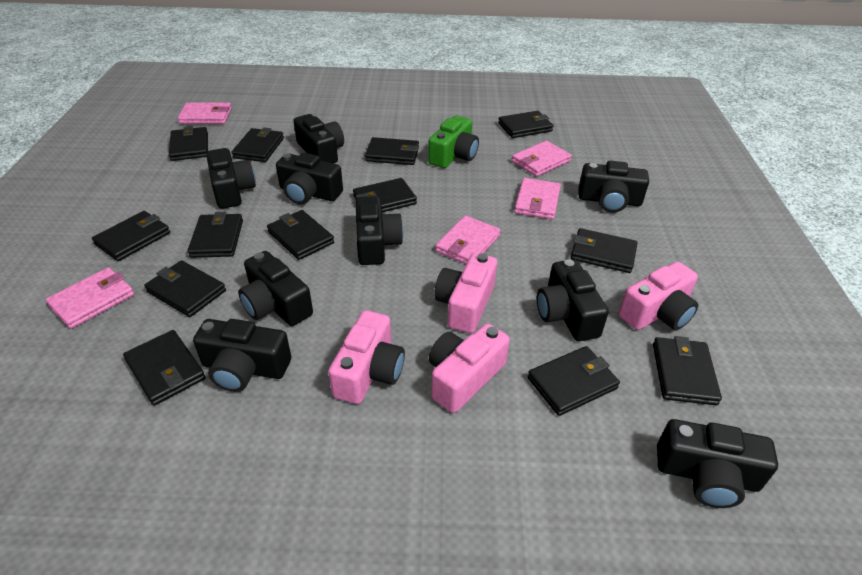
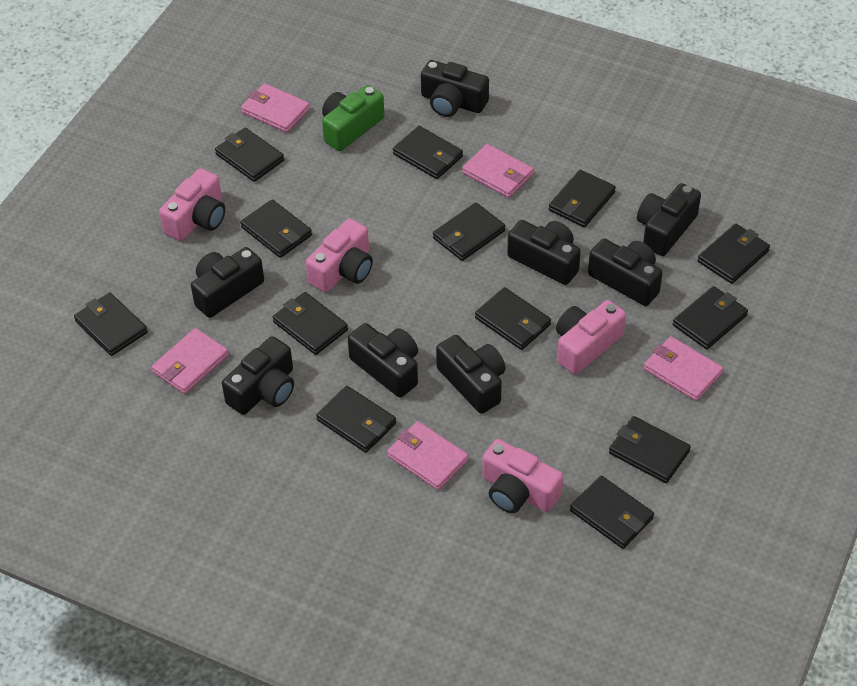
black camera: [193,319,291,392] [206,148,256,209] [238,251,313,326] [276,153,343,204] [293,114,344,163] [356,196,403,265] [537,259,609,341] [579,161,649,213] [657,419,778,508] = 9 -> [191,247,264,318] [222,336,294,415] [348,323,418,398] [421,60,489,117] [436,335,506,414] [507,220,581,285] [588,239,663,306] [637,183,701,256] = 8

